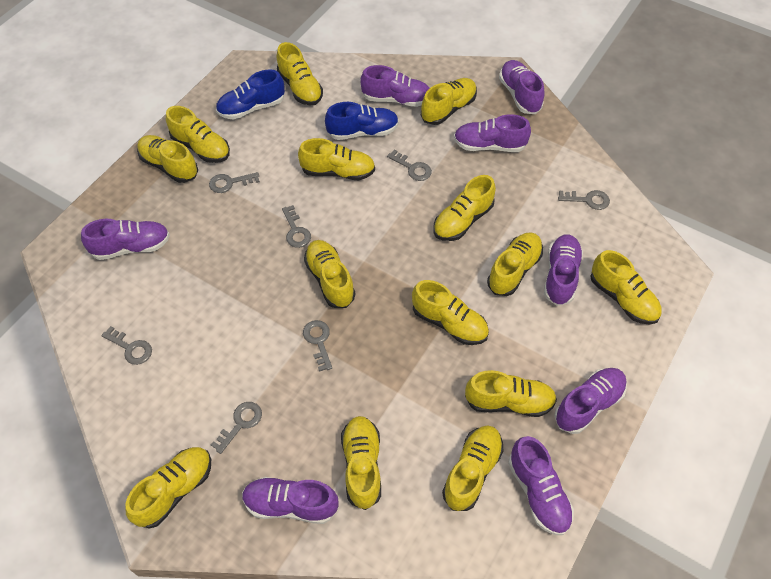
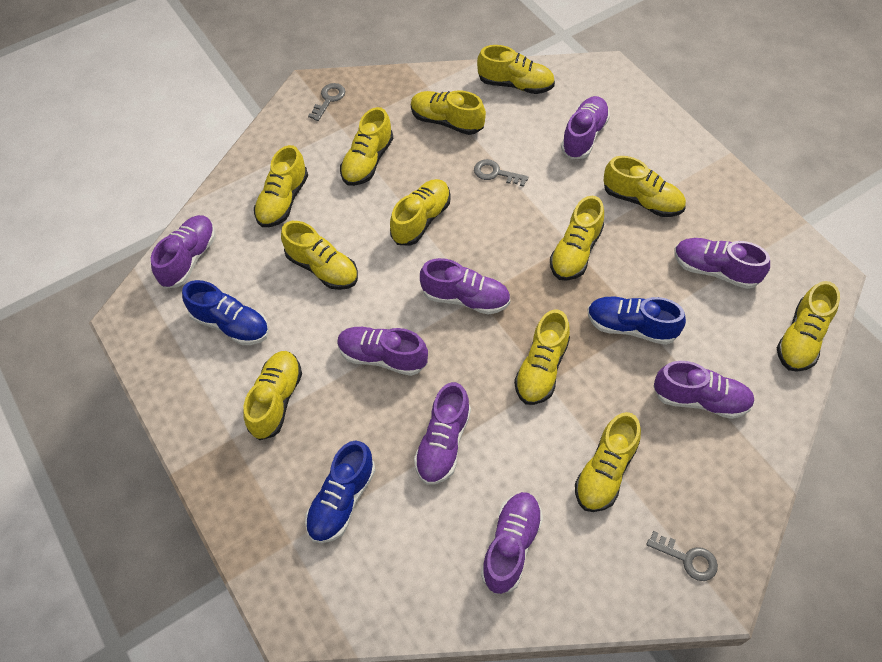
blue shoe: [216,69,285,120] [325,102,399,140] = 2 -> [182,280,269,345] [305,440,375,543] [587,297,686,345] = 3
grey key: [101,326,152,365] [209,172,260,193] [211,402,262,454] [282,205,311,248] [303,320,332,372] [387,149,432,181] [558,190,610,210] = 7 -> [308,83,345,121] [474,159,529,187] [646,531,718,581] = 3
yellow shoe: [125,447,211,529] [137,135,198,183] [166,106,230,163] [277,42,323,105] [298,138,375,180] [304,240,355,308] [341,416,381,510] [412,280,489,345] [421,78,477,125] [434,175,496,241] [442,425,503,511] [465,370,557,417] [487,232,543,296] [590,250,662,325] = 14 -> [244,351,302,440] [254,145,308,227] [281,221,358,290] [340,107,393,186] [390,179,451,246] [411,90,486,135] [477,45,555,94] [514,309,570,405] [550,196,604,281] [575,412,641,512] [604,156,686,217] [777,281,840,372] = 12

